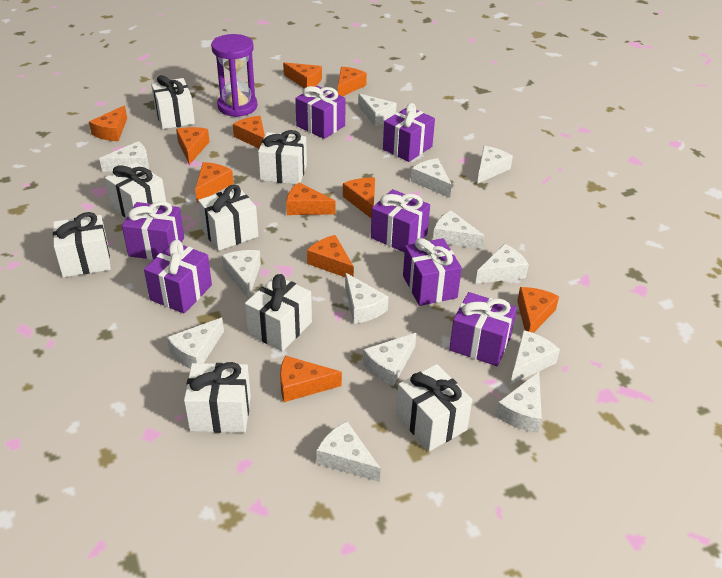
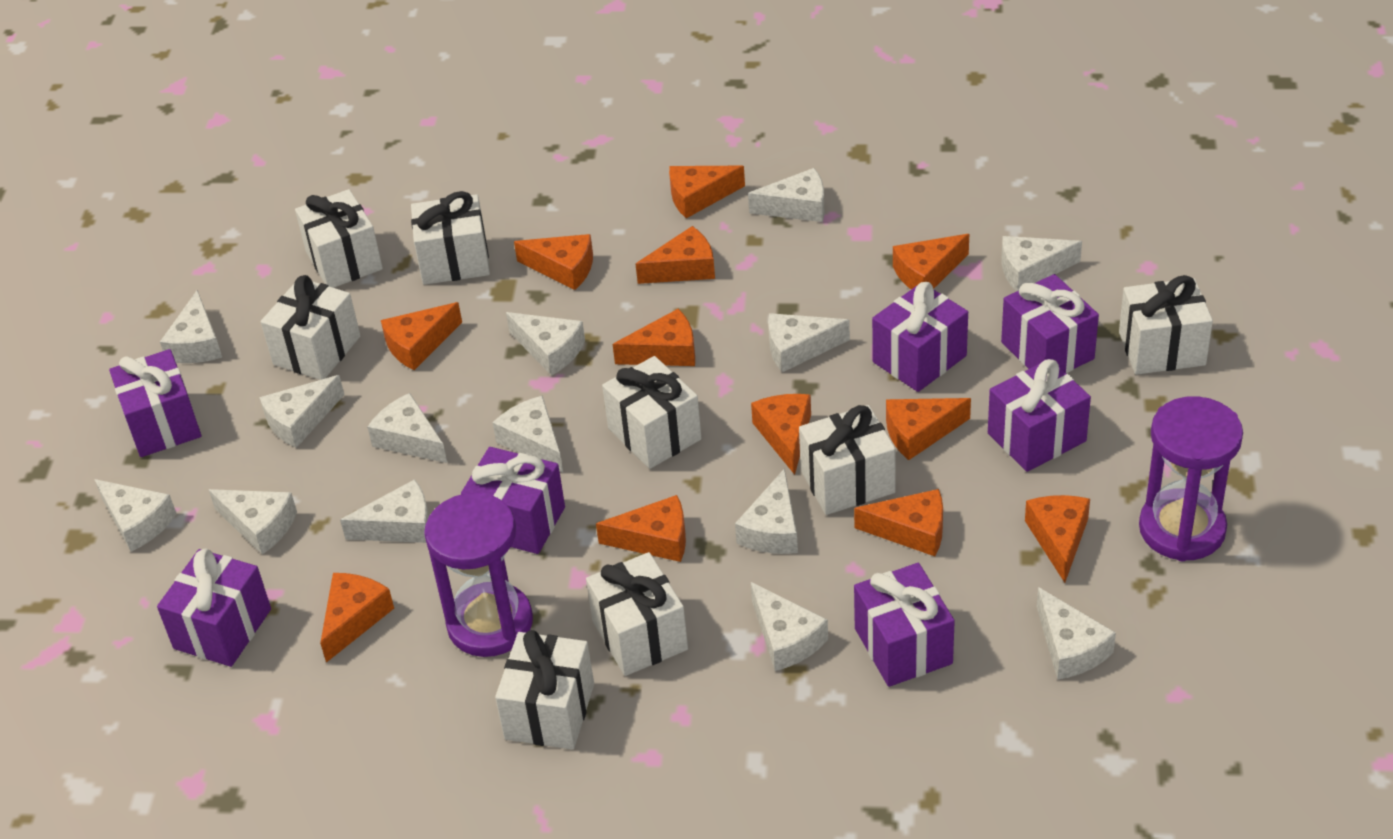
orange cheese: [89,105,127,141] [176,127,210,165] [195,162,234,203] [233,116,265,148] [280,355,342,402] [283,62,322,88] [286,183,335,215] [307,235,354,277] [338,67,367,96] [343,178,375,218] [517,287,559,333] = 11 -> [320,573,394,663] [381,302,462,370] [514,234,593,290] [596,495,686,562] [613,309,695,366] [636,226,715,284] [669,166,745,218] [751,394,811,475] [854,489,943,556] [886,398,971,460] [893,234,969,289] [1025,495,1090,583] = 12
purple hourglass: [211,34,257,117] = 1 -> [424,493,533,657] [1139,396,1243,561] = 2
white cheese: [99,141,149,172] [167,318,224,369] [222,250,261,299] [316,421,381,482] [345,273,389,324] [358,94,397,126] [363,333,416,386] [411,158,452,198] [433,211,485,249] [475,244,529,284] [477,146,513,184] [496,372,542,433] [510,330,560,385] = 13 -> [94,479,176,552] [160,290,222,363] [209,489,297,555] [259,375,344,448] [340,479,429,543] [367,393,447,463] [493,395,563,473] [506,312,585,376] [735,468,798,554] [748,168,824,222] [751,582,828,671] [768,313,850,372] [1002,236,1082,291] [1037,587,1116,680] = 14

